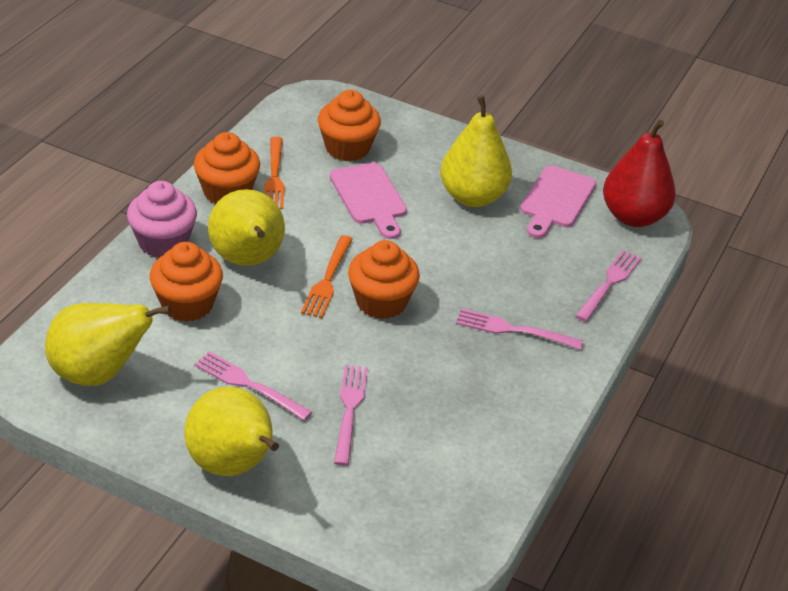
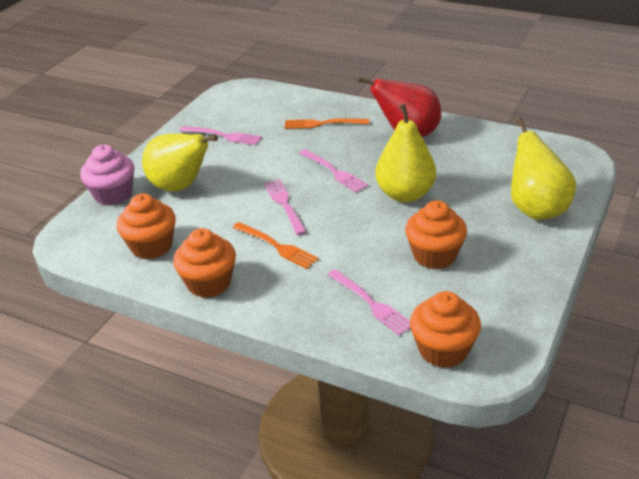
pink cutting board: [330,163,407,239] [520,165,596,238] = 2 -> none = 0
yellow pear: [45,303,171,386] [184,387,279,476] [208,189,285,266] [440,95,512,207] = 4 -> [142,134,218,191] [375,104,436,202] [511,117,576,220] = 3

